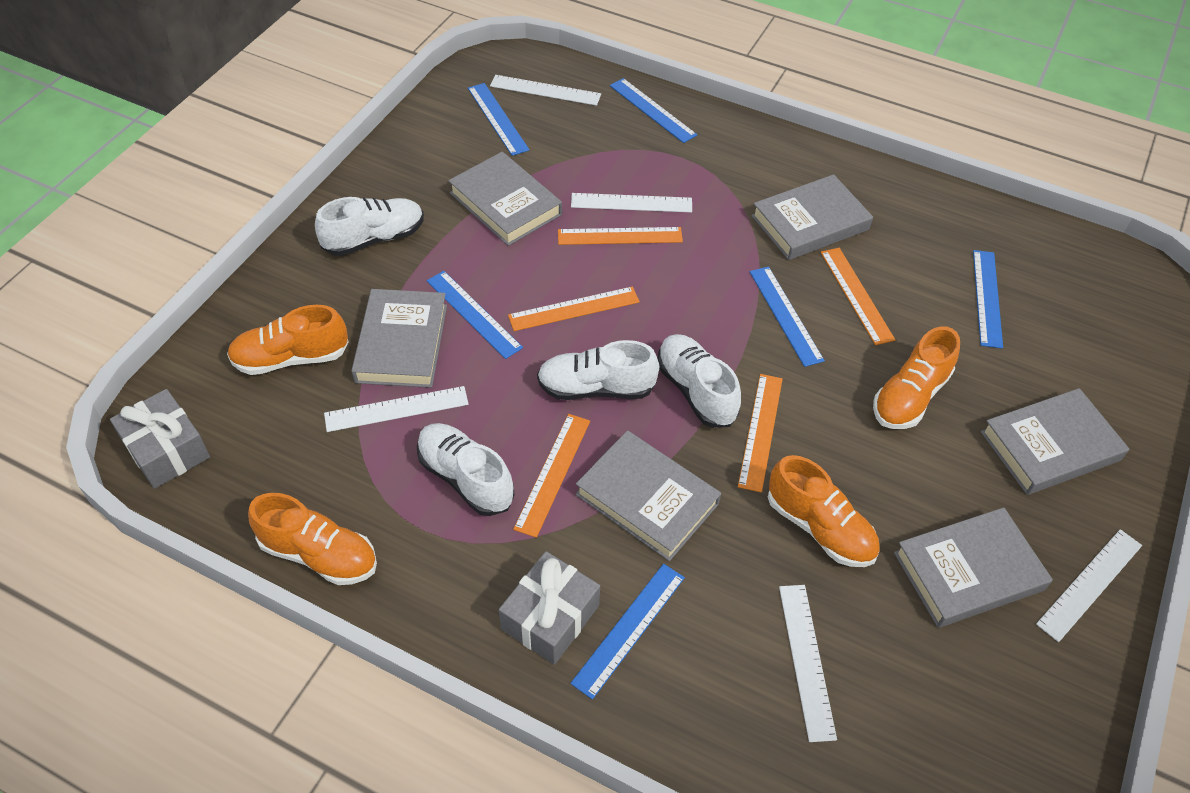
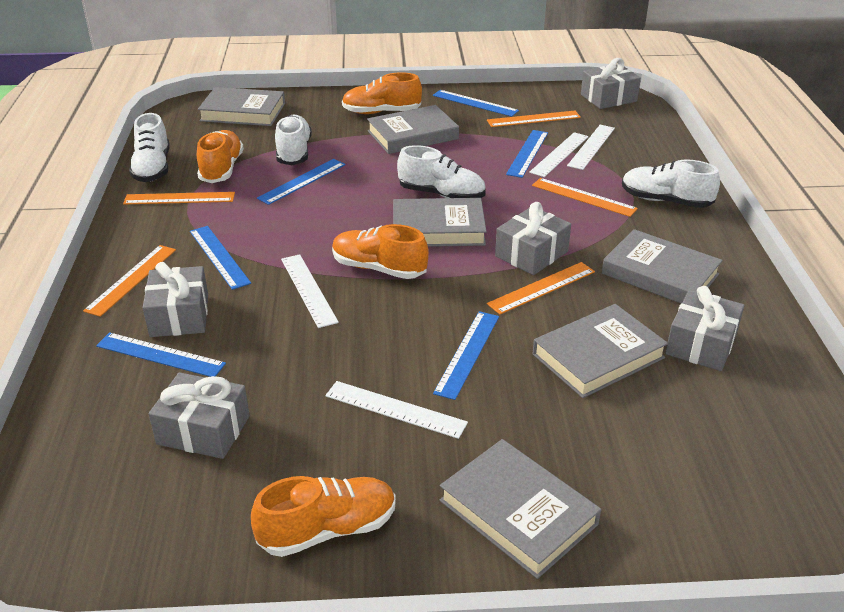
grey gift: [110,389,210,489] [499,551,600,665] = 2 -> [143,262,208,337] [149,372,250,459] [495,202,571,275] [581,58,641,109] [665,286,744,371] = 5
white ruler: [324,386,469,432] [490,75,601,106] [571,193,692,212] [779,585,837,742] [1036,529,1142,642] = 5 -> [281,254,339,328] [325,381,468,439] [529,132,589,177] [567,125,615,170] = 4

